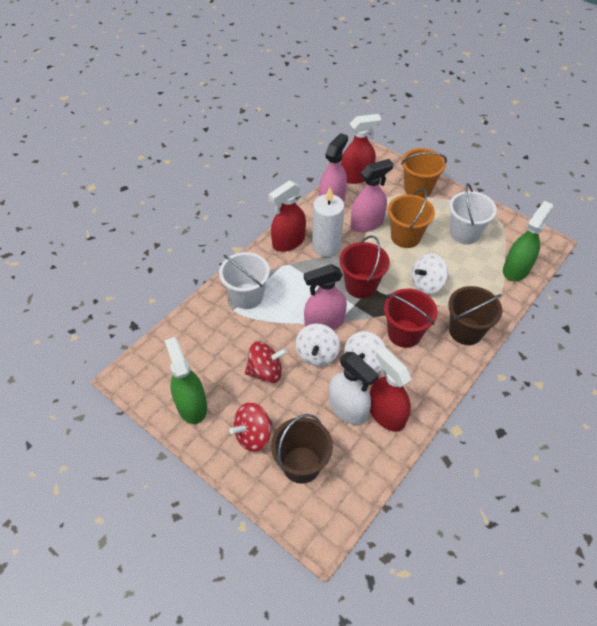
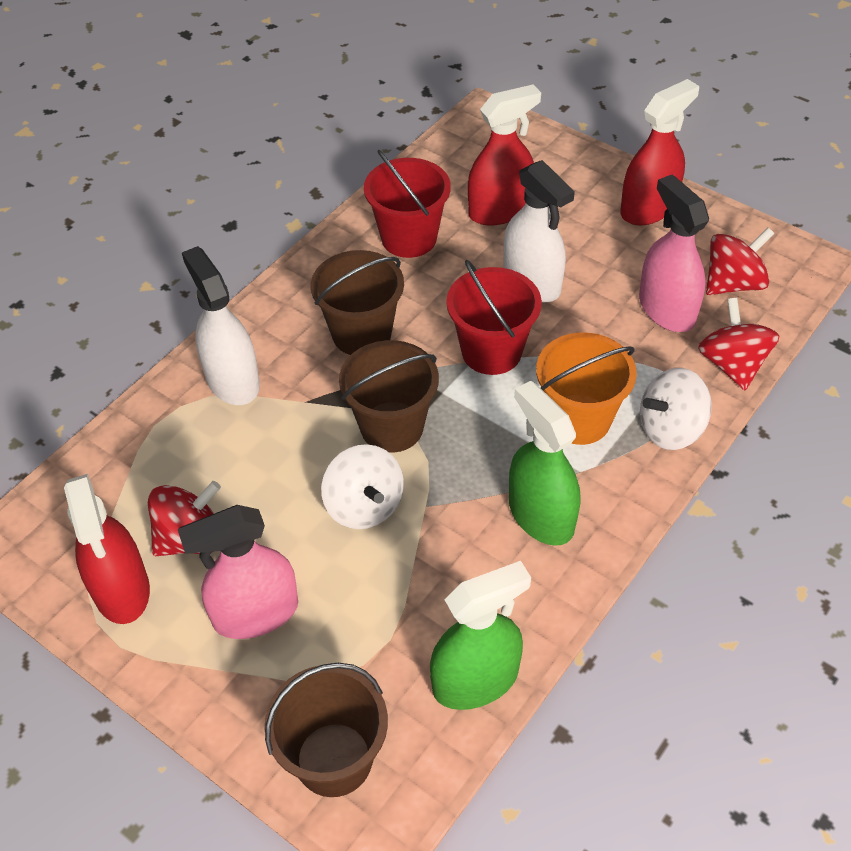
brown bucket: [271,414,333,484] [448,286,502,345] = 2 -> [265,663,388,797] [311,250,404,355] [339,340,439,453] = 3
orange bucket: [388,189,435,248] [401,148,447,198] = 2 -> [536,332,637,445] = 1
pink spray bottle: [304,264,347,330] [319,133,348,202] [351,159,394,232] = 3 -> [178,505,298,639] [639,175,709,332] = 2
red spinning top: [229,402,273,452] [245,341,287,383] = 2 -> [148,481,221,556] [698,298,779,390] [706,228,775,295] = 3
white bucket: [219,252,270,309] [449,183,497,244] = 2 -> none = 0
white candle: [312,187,345,257] = 1 -> none = 0
white spinning top: [295,324,340,366] [344,331,386,373] [411,253,448,294] = 3 -> [321,444,404,529] [640,368,712,450] = 2
white spray bottle: [329,352,379,425] = 1 -> [182,246,260,405] [503,160,575,303] = 2

